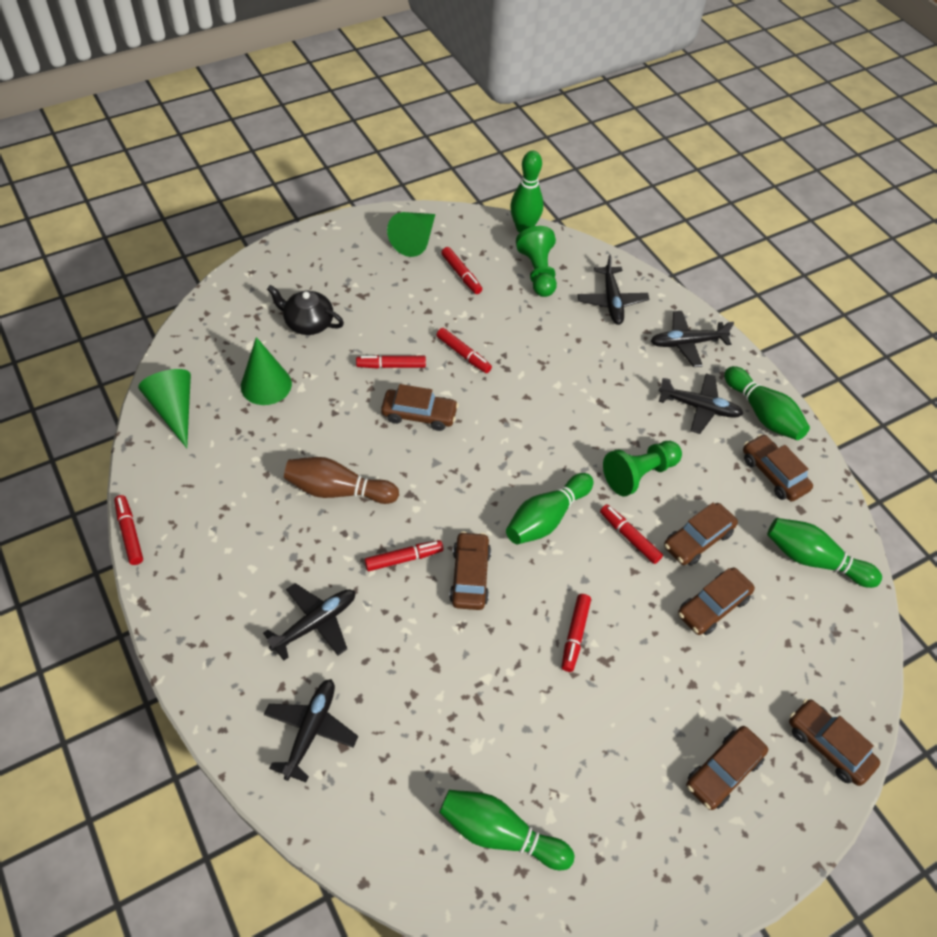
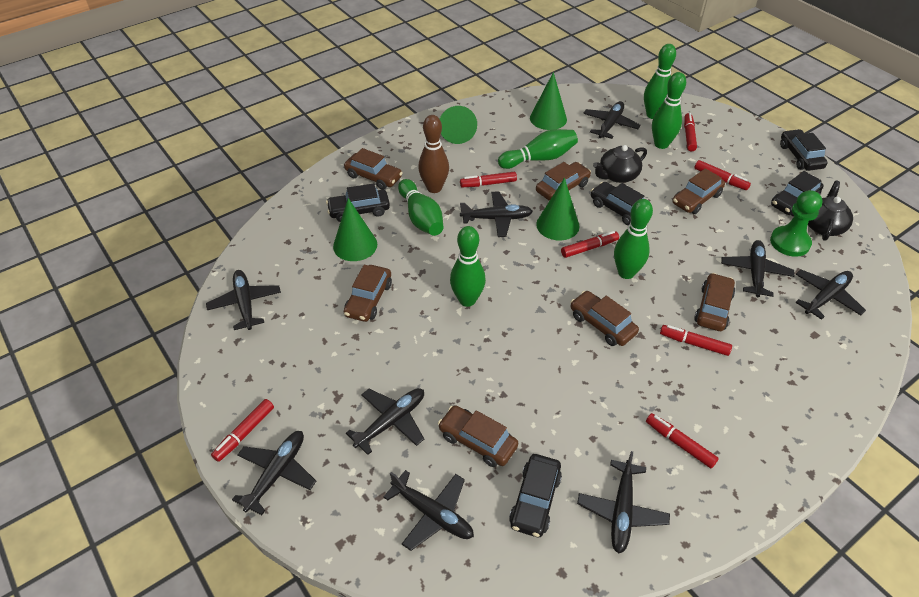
black car: none = 0 -> [326,183,390,222] [509,454,562,537] [591,182,644,225] [771,171,824,216] [780,129,828,171] = 5
black plane: [263,583,355,661] [264,679,358,782] [577,254,649,325] [651,311,734,367] [659,374,743,434] = 5 -> [206,270,281,330] [232,431,316,515] [346,388,424,455] [383,470,474,551] [460,191,533,237] [577,451,670,554] [583,101,641,139] [721,240,795,297] [795,270,866,320] = 9
black teapot: [267,285,344,335] = 1 -> [593,145,647,183] [808,181,853,241] = 2
green bowling pin: [439,790,574,870] [506,473,594,544] [510,151,543,233] [724,366,810,440] [767,518,882,588] = 5 -> [398,179,444,236] [450,226,486,307] [498,129,578,169] [614,199,653,279] [644,44,676,119] [652,72,686,149] = 6
green cone: [138,369,191,448] [241,337,292,405] [387,212,435,257] = 3 -> [333,198,377,261] [440,106,477,144] [530,72,567,130] [536,178,579,240] = 4
green pawn: [516,226,557,297] [603,441,682,496] = 2 -> [770,190,822,257] = 1

